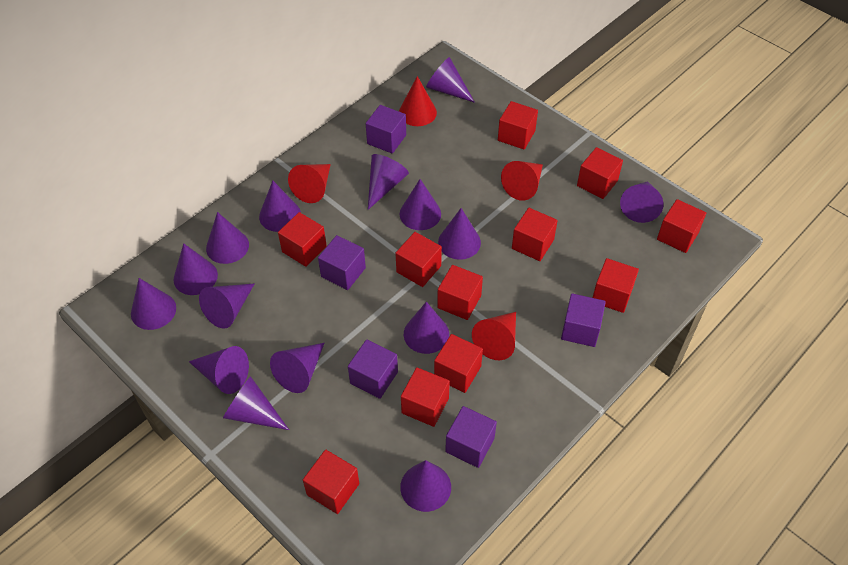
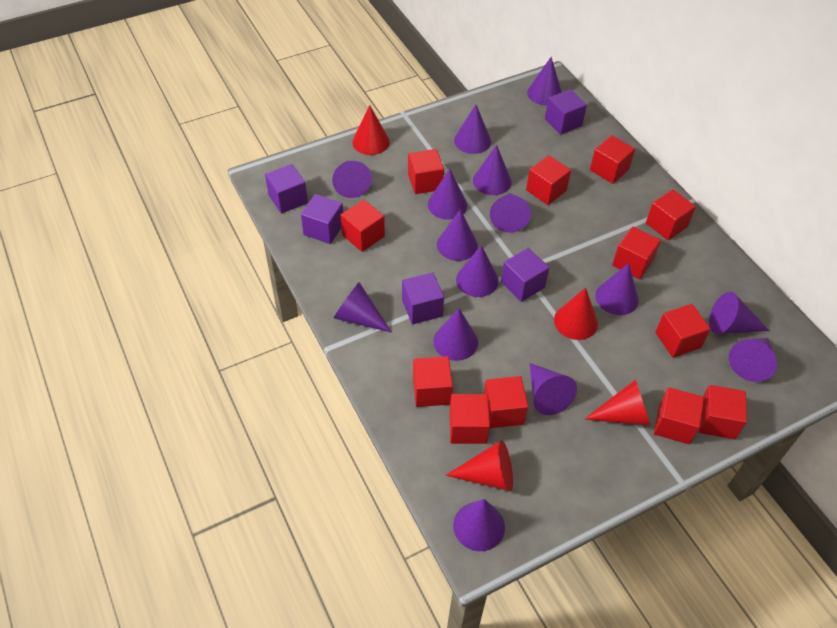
red cube: [278,212,327,267] [303,449,359,514] [396,232,442,287] [401,367,450,427] [434,334,483,393] [437,265,483,320] [498,101,538,150] [512,208,558,261] [577,147,623,199] [592,258,639,313] [657,199,706,253] = 11 -> [341,200,385,252] [408,149,444,194] [413,356,453,407] [449,394,490,444] [484,376,528,428] [526,155,571,205] [590,135,635,184] [612,226,661,279] [646,189,696,240] [654,387,704,444] [655,304,711,358] [699,385,747,439] = 12

